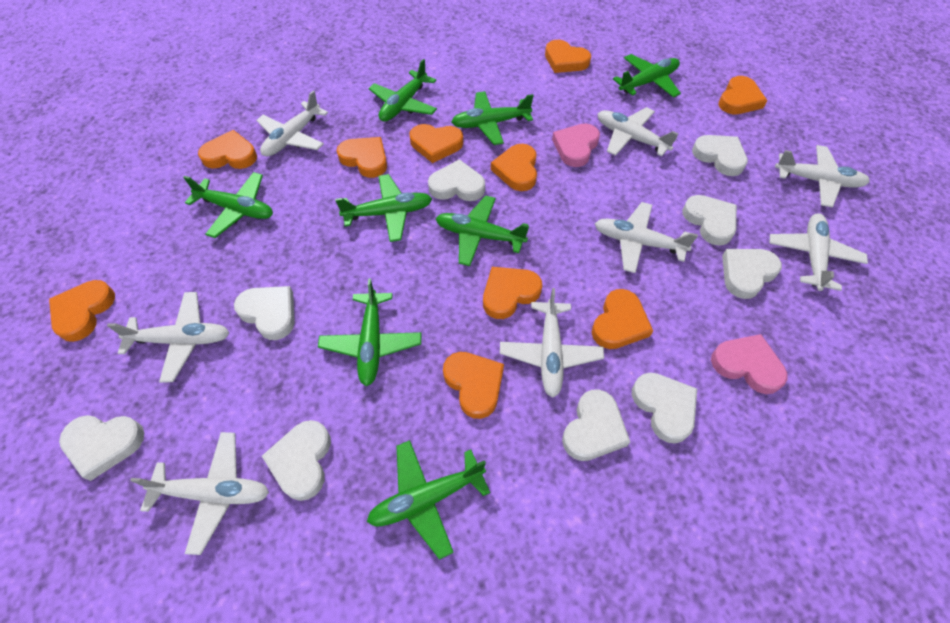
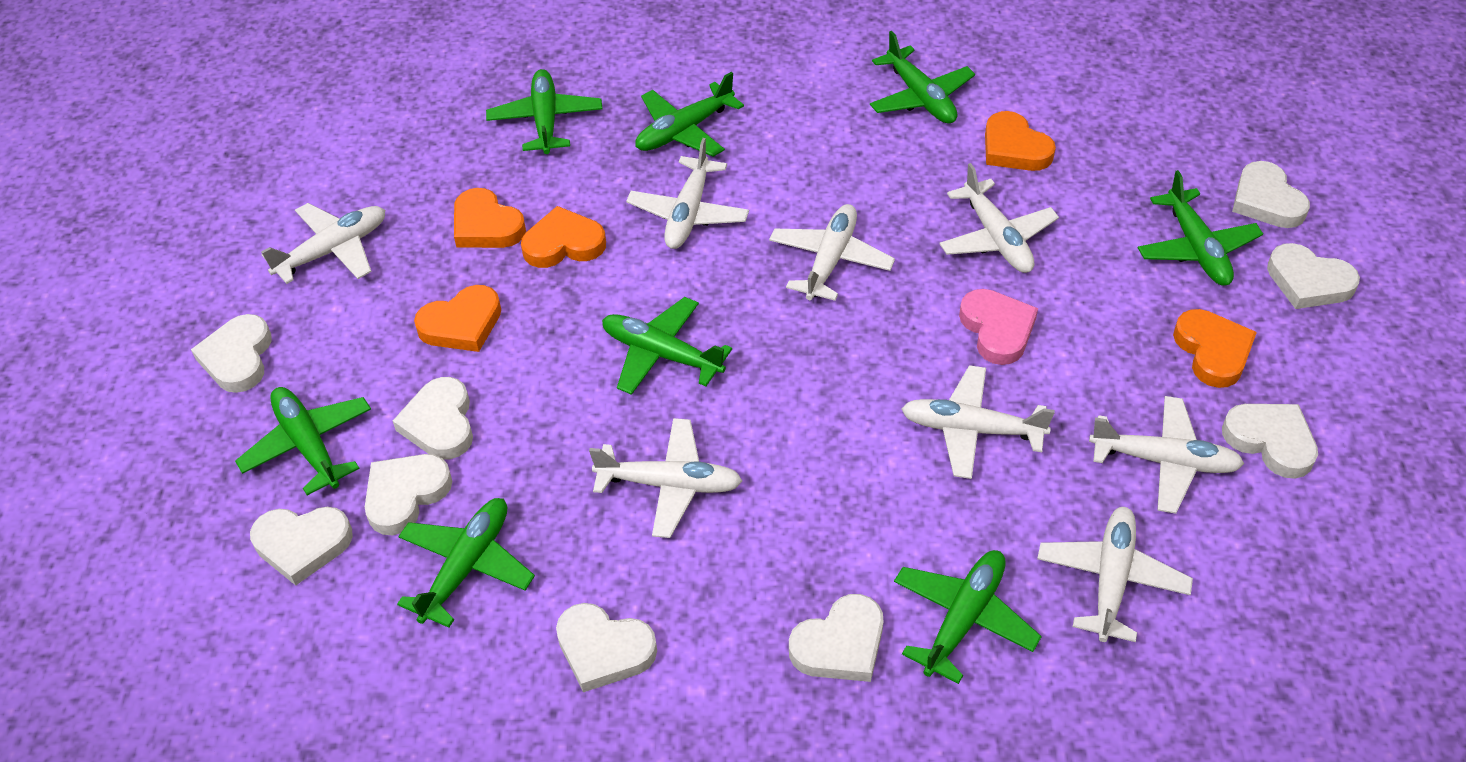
orange heart: [49,280,115,342] [198,130,257,169] [337,137,387,178] [410,124,463,163] [443,352,504,419] [483,267,542,319] [491,144,537,191] [545,40,591,73] [592,289,653,349] [718,76,767,115] = 10 -> [414,285,501,352] [454,188,526,248] [521,206,606,268] [985,111,1056,171] [1173,309,1257,388] = 5
pink heart: [552,123,600,167] [711,334,788,394] = 2 -> [959,289,1038,365] = 1

